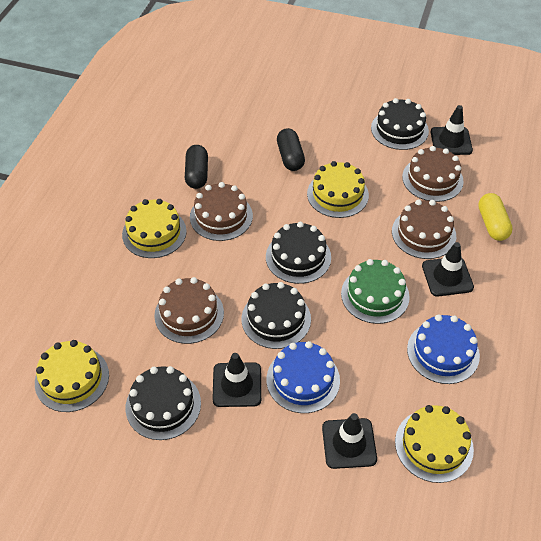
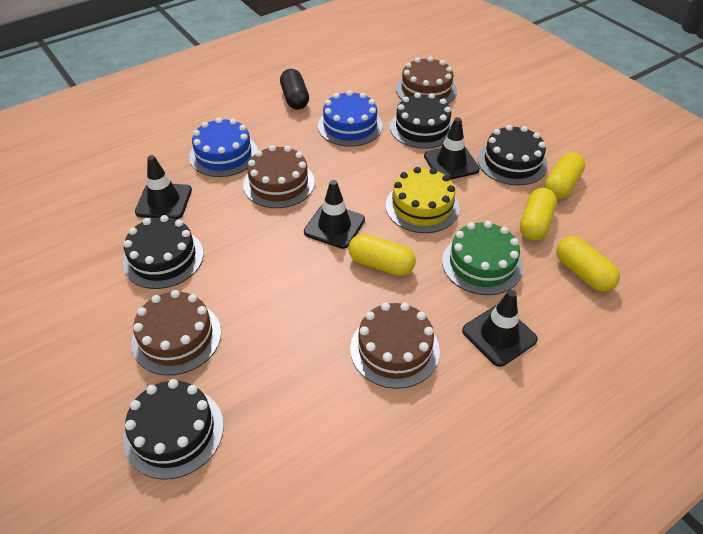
black capsule: [185,145,208,189] [277,128,305,171] = 2 -> [280,69,309,110] = 1
yellow cake: [35,340,109,412] [122,199,187,258] [307,161,369,218] [395,405,474,483] = 4 -> [386,167,459,233] = 1
yellow capsule: [478,193,513,241] = 1 -> [348,234,416,276] [520,188,557,241] [544,153,585,199] [556,236,620,292] = 4

